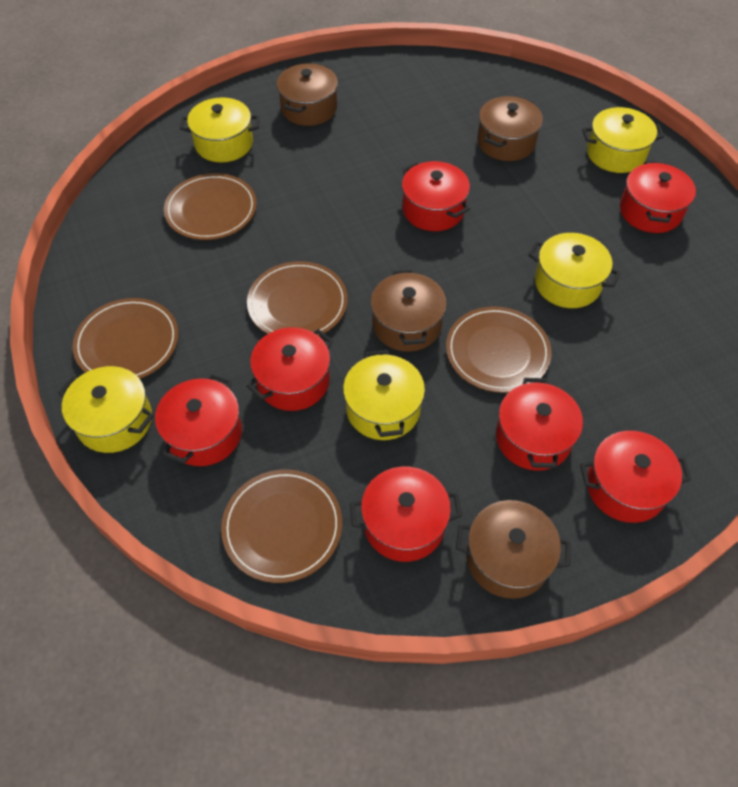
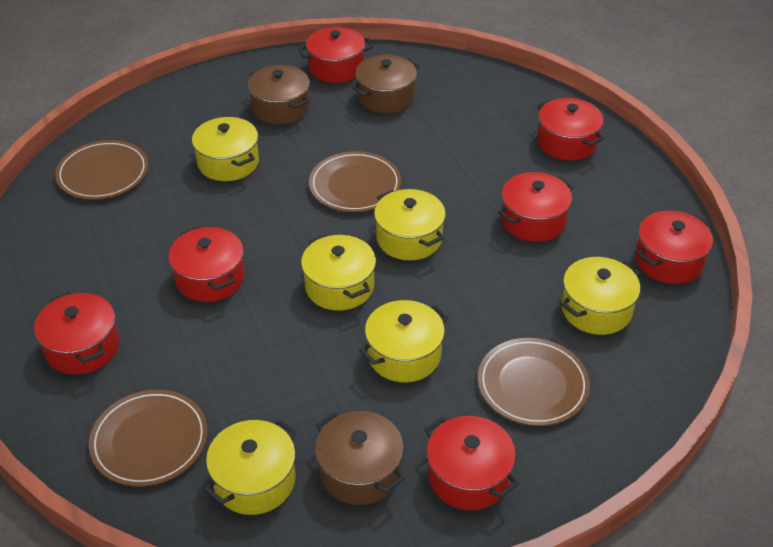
brown plate: [73,298,179,379] [164,173,257,240] [221,469,342,583] [247,261,348,336] [446,306,552,393] = 5 -> [55,140,148,199] [89,390,208,486] [309,151,401,212] [478,338,590,426] = 4
brown pot: [277,63,338,126] [371,269,447,352] [456,500,571,599] [477,96,543,161] = 4 -> [248,65,310,125] [315,411,405,505] [352,55,420,113] = 3
yellow pot: [58,366,154,453] [180,97,260,162] [343,350,425,440] [529,233,621,308] [582,107,664,173] = 5 -> [192,117,259,181] [204,419,297,515] [301,234,376,311] [359,300,449,382] [374,189,446,260] [561,257,641,335] = 6

